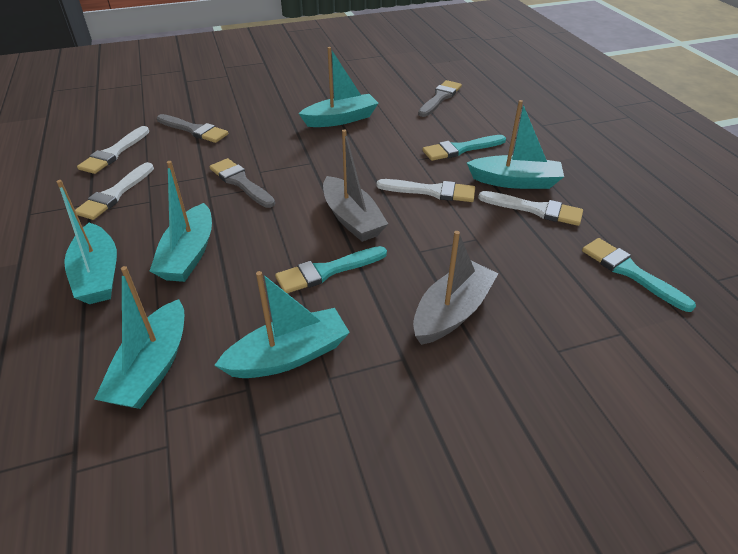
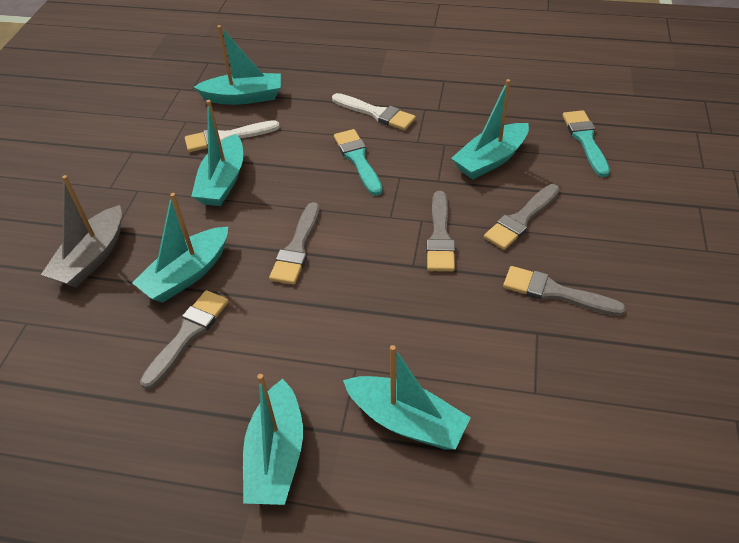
grey boat: [323,129,388,242] [413,231,498,345] = 2 -> [41,175,122,287] = 1
grey brush: [157,114,228,143] [210,158,275,208] [418,80,462,117] = 3 -> [140,290,229,390] [269,202,320,285] [427,191,455,271] [484,184,560,250] [503,266,626,316] = 5
turquoise brush: [275,246,387,293] [422,135,506,161] [582,238,696,312] = 3 -> [334,129,382,196] [563,110,610,177] = 2
white brush: [75,162,154,220] [77,126,149,174] [377,179,475,202] [478,191,583,226] = 4 -> [185,120,280,152] [332,93,416,130] = 2

